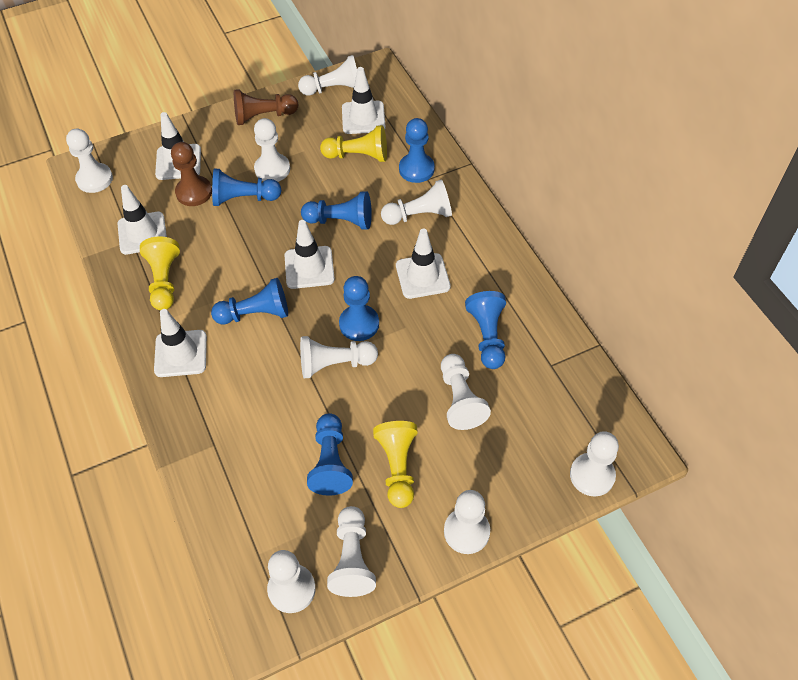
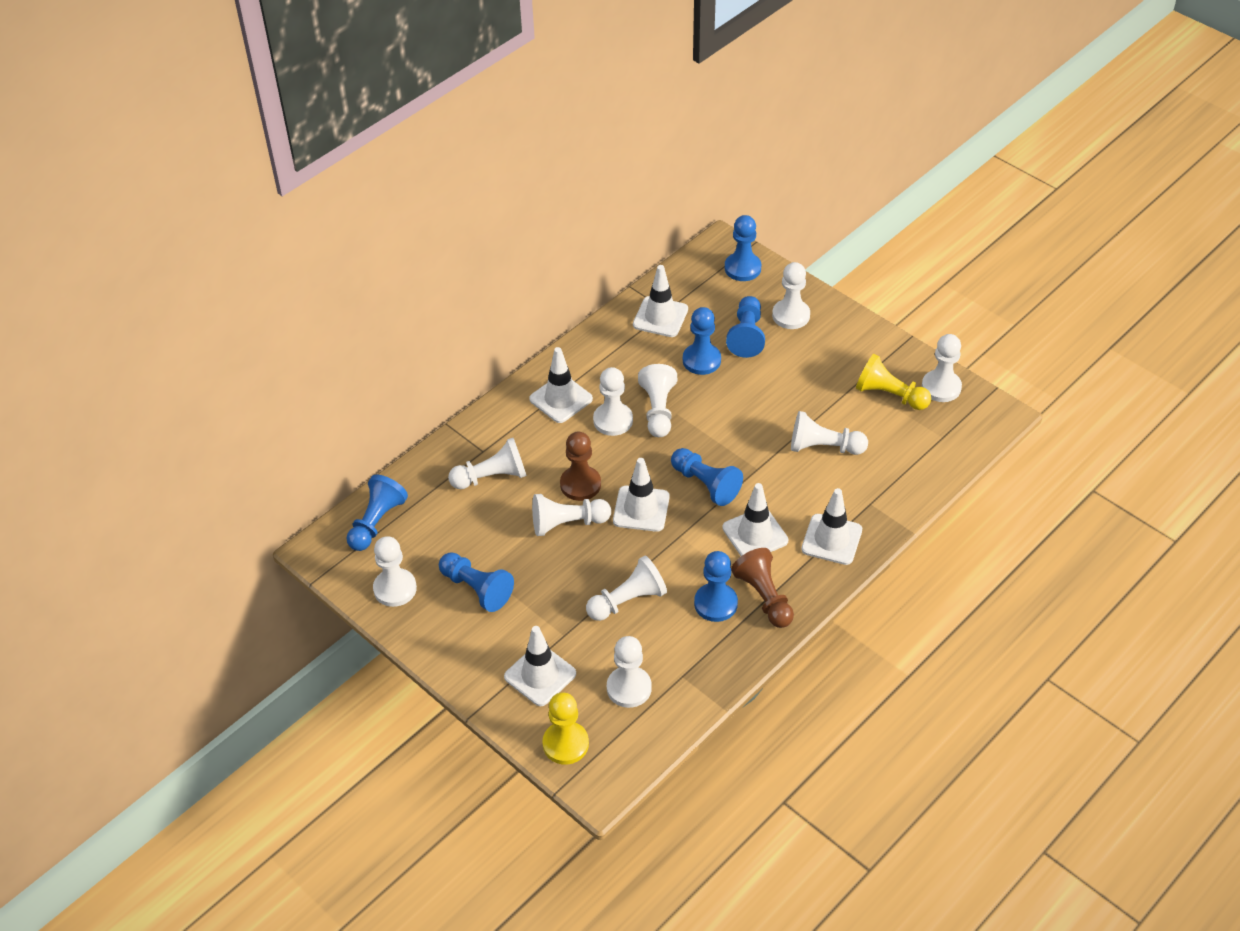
yellow pawn: [140,237,180,310] [320,125,387,162] [373,421,418,508] = 3 -> [542,692,589,765] [856,354,931,410] = 2

